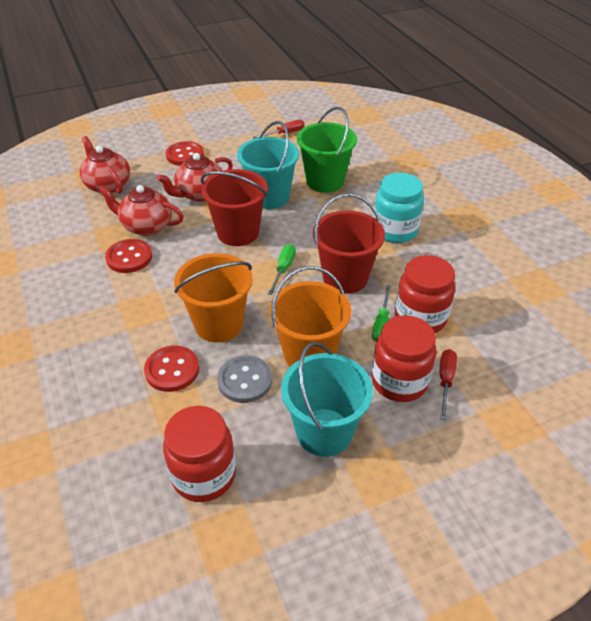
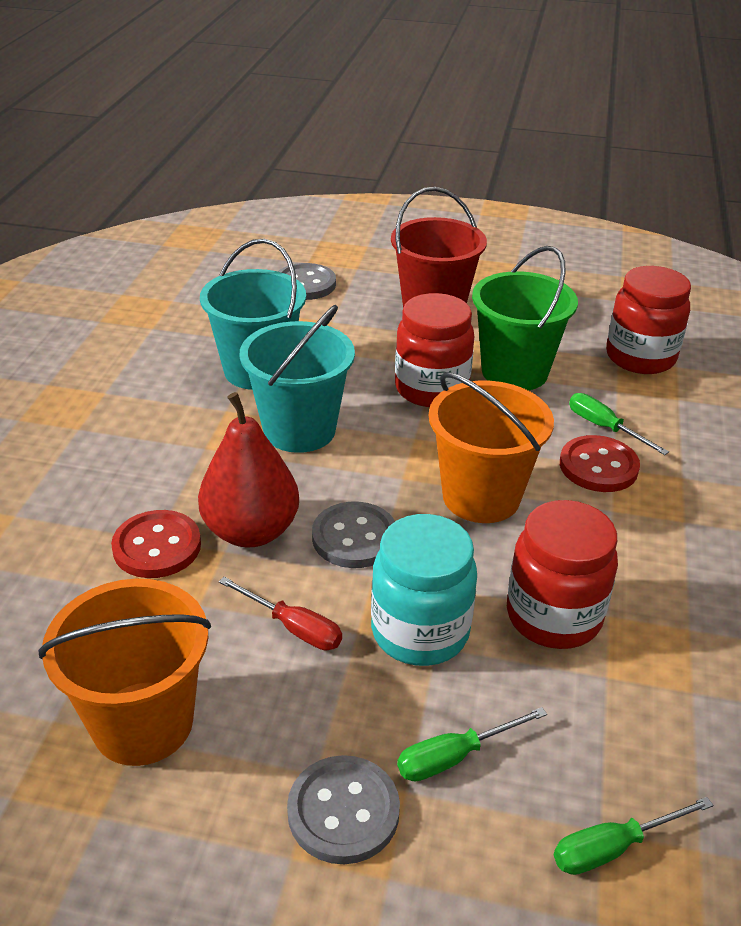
green screwdriver: [268,244,296,295] [372,285,391,342] = 2 -> [397,707,547,781] [554,797,713,875] [569,393,669,455] = 3
grey button: [217,355,272,403] = 1 -> [278,263,336,300] [287,755,400,864] [312,502,395,568] = 3
red bucket: [201,169,268,246] [313,193,385,294] = 2 -> [391,187,487,308] = 1
red button: [105,239,152,273] [144,346,199,392] [166,141,204,166] = 3 -> [111,510,201,578] [560,435,640,492] = 2
red pear: none = 0 -> [198,392,299,547] = 1
red screwdriver: [253,120,304,139] [440,349,457,420] = 2 -> [219,577,342,650] = 1
red teapot: [80,136,130,193] [98,185,184,236] [157,153,233,202] = 3 -> none = 0

